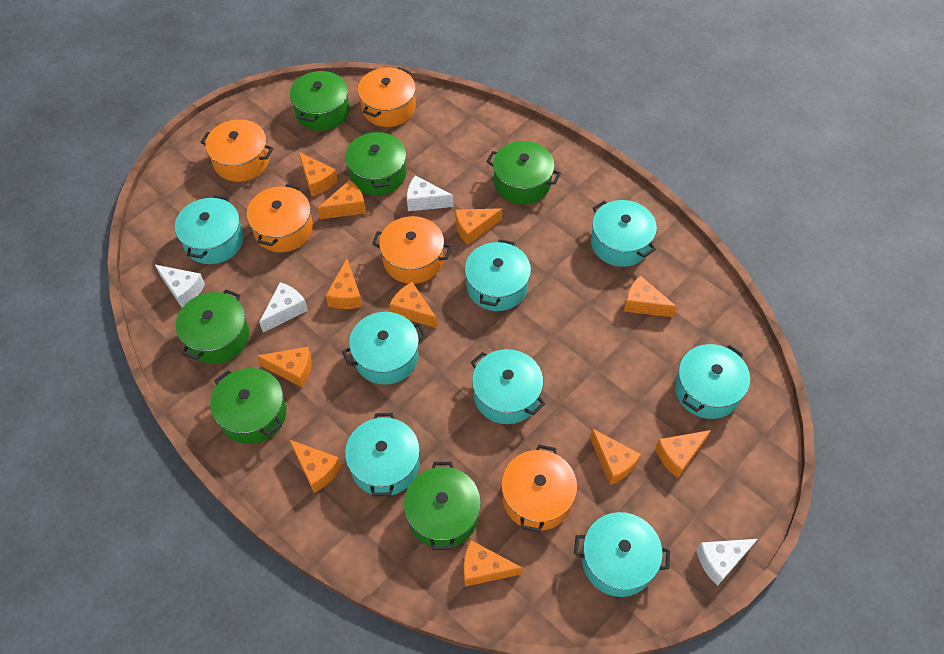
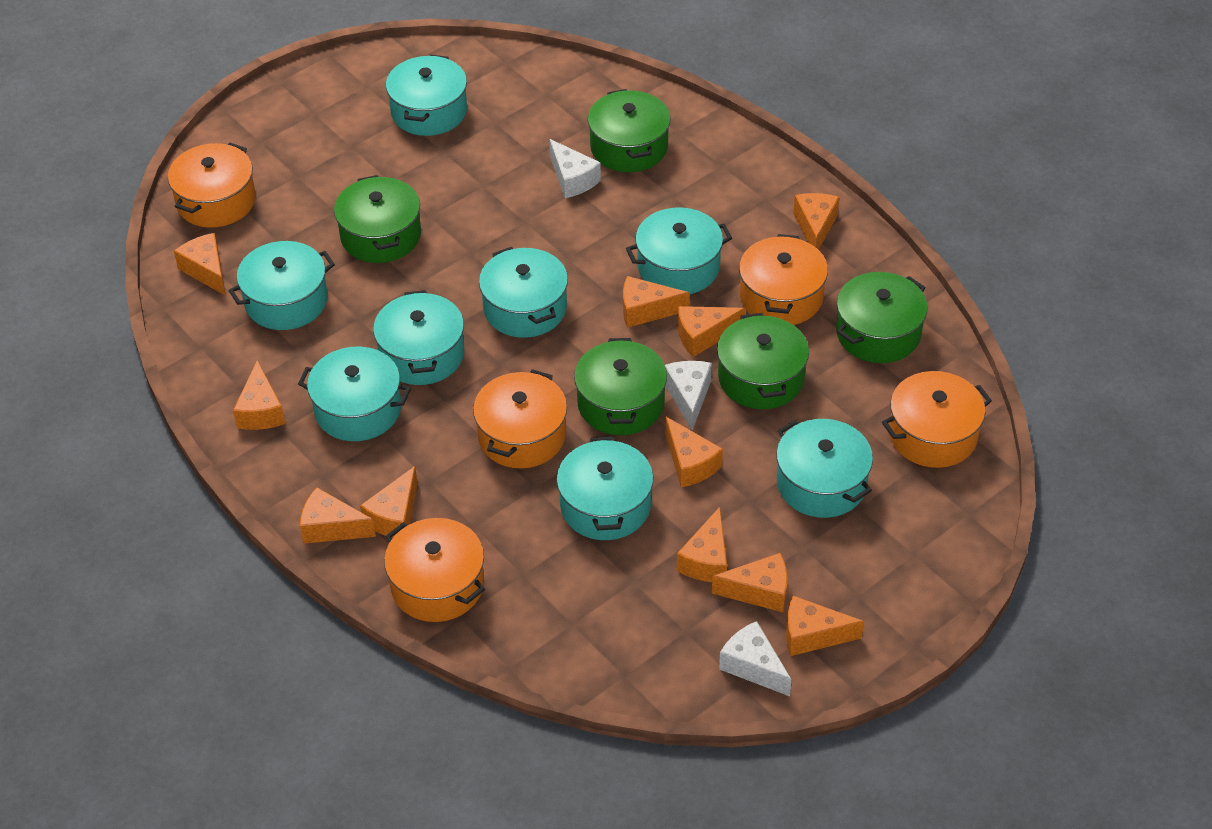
green pot: [176,289,249,364] [210,368,286,444] [290,70,350,131] [345,130,407,195] [404,462,481,550] [487,141,561,204] = 6 -> [334,175,421,263] [574,338,667,435] [588,89,671,172] [717,313,809,409] [836,272,928,363] = 5
white cheese: [155,265,205,307] [259,282,308,332] [407,175,454,211] [696,539,758,586] = 4 -> [549,139,601,198] [665,361,712,431] [719,621,792,696] = 3

